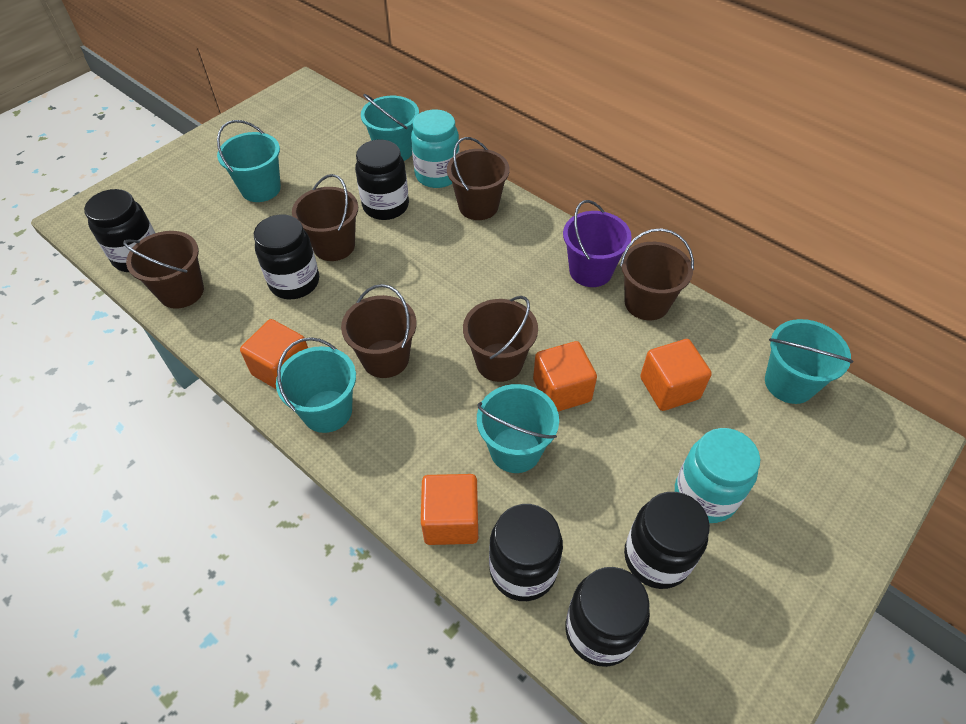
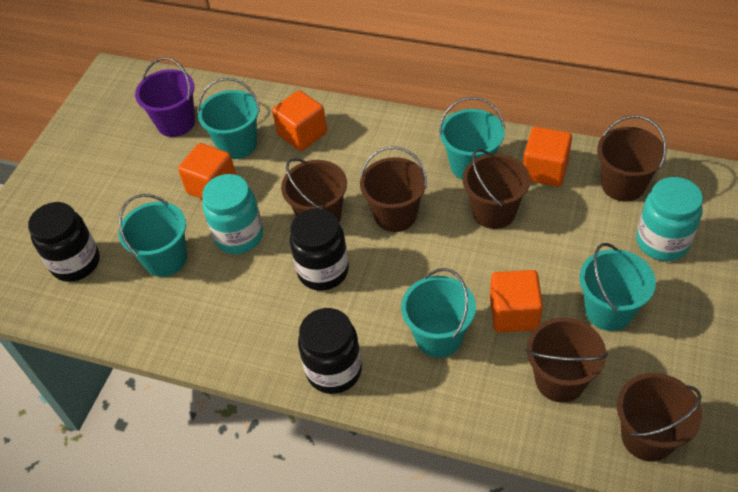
black jar: [84,189,155,272] [254,215,319,299] [355,140,409,220] [489,504,563,601] [565,567,650,667] [624,492,710,589] = 6 -> [28,202,100,282] [290,208,349,291] [298,308,362,394] = 3

